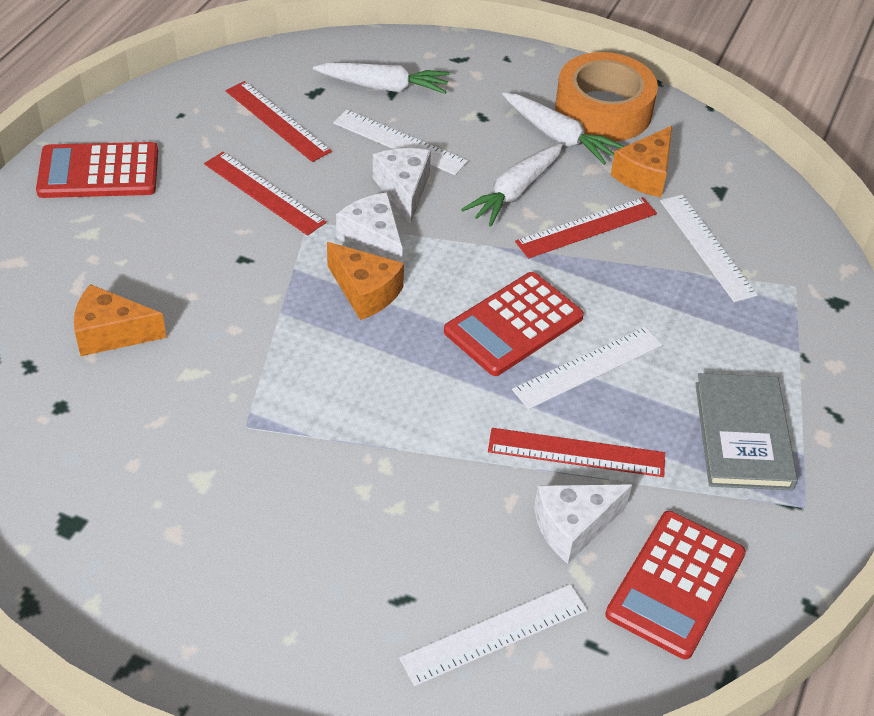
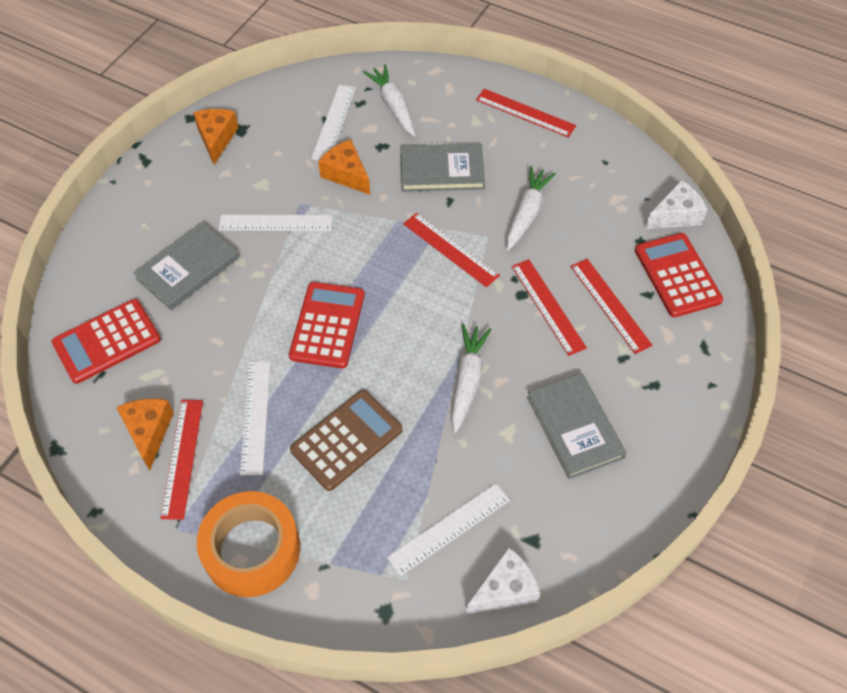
brown calculator: none = 0 -> [290,390,402,491] = 1
grey book: [695,373,798,490] = 1 -> [133,222,239,310] [400,144,485,192] [527,373,627,479] = 3
red ruler: [204,152,326,236] [226,81,332,162] [488,428,665,477] [515,197,657,259] = 4 -> [160,400,203,520] [403,213,500,287] [476,89,576,138] [512,259,587,356] [570,259,653,354] = 5
white cheese: [336,192,403,262] [373,148,431,224] [534,484,632,564] = 3 -> [466,547,540,614] [645,180,707,229] = 2

